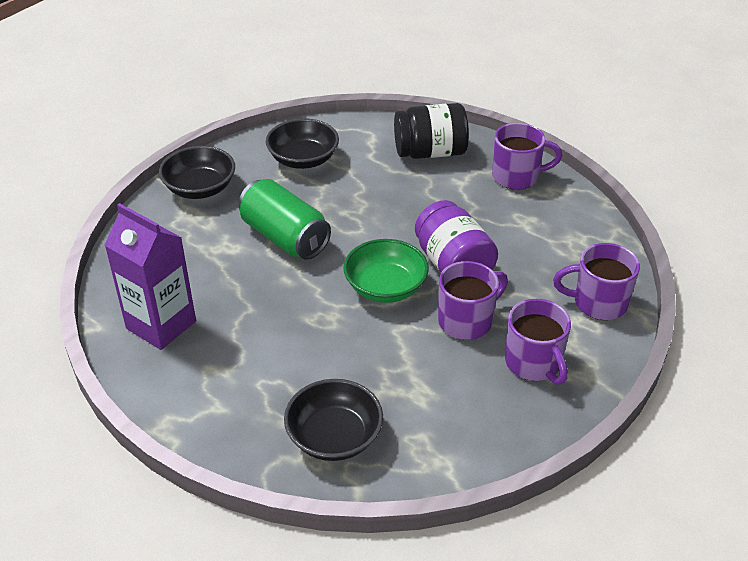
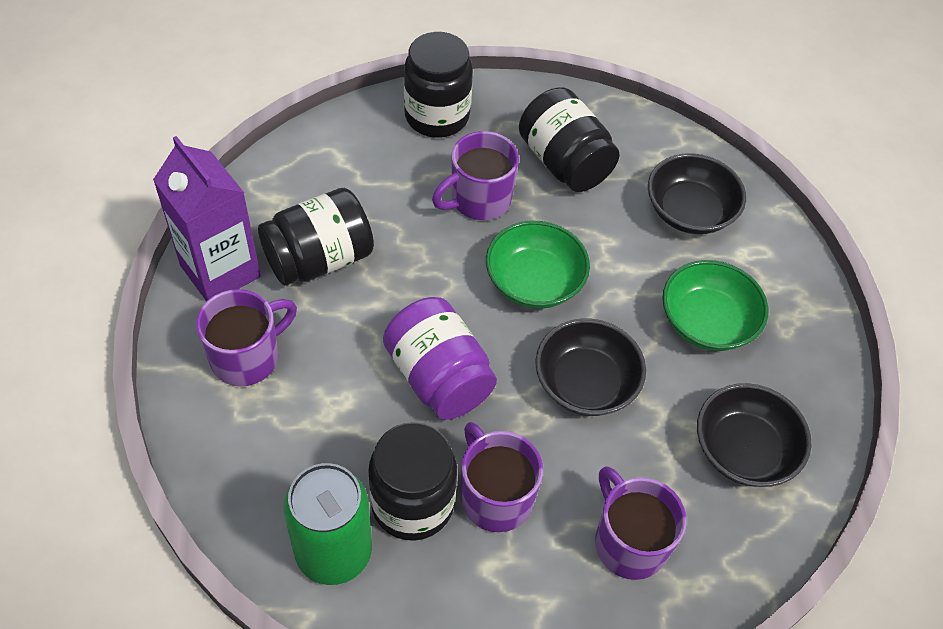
black jar: [394,103,469,159] = 1 -> [258,188,374,285] [368,422,457,541] [404,32,473,138] [519,87,620,192] = 4
green bowl: [343,239,429,303] = 1 -> [486,221,590,309] [662,260,768,351] = 2

